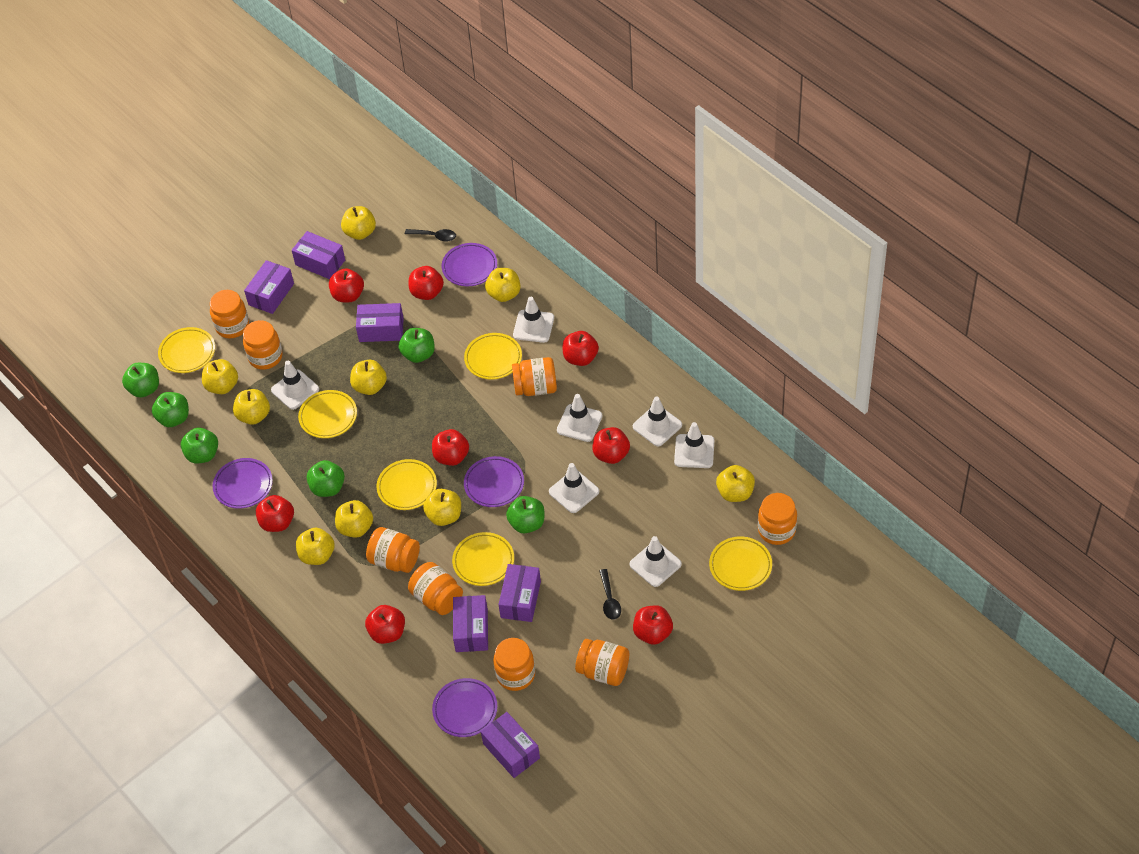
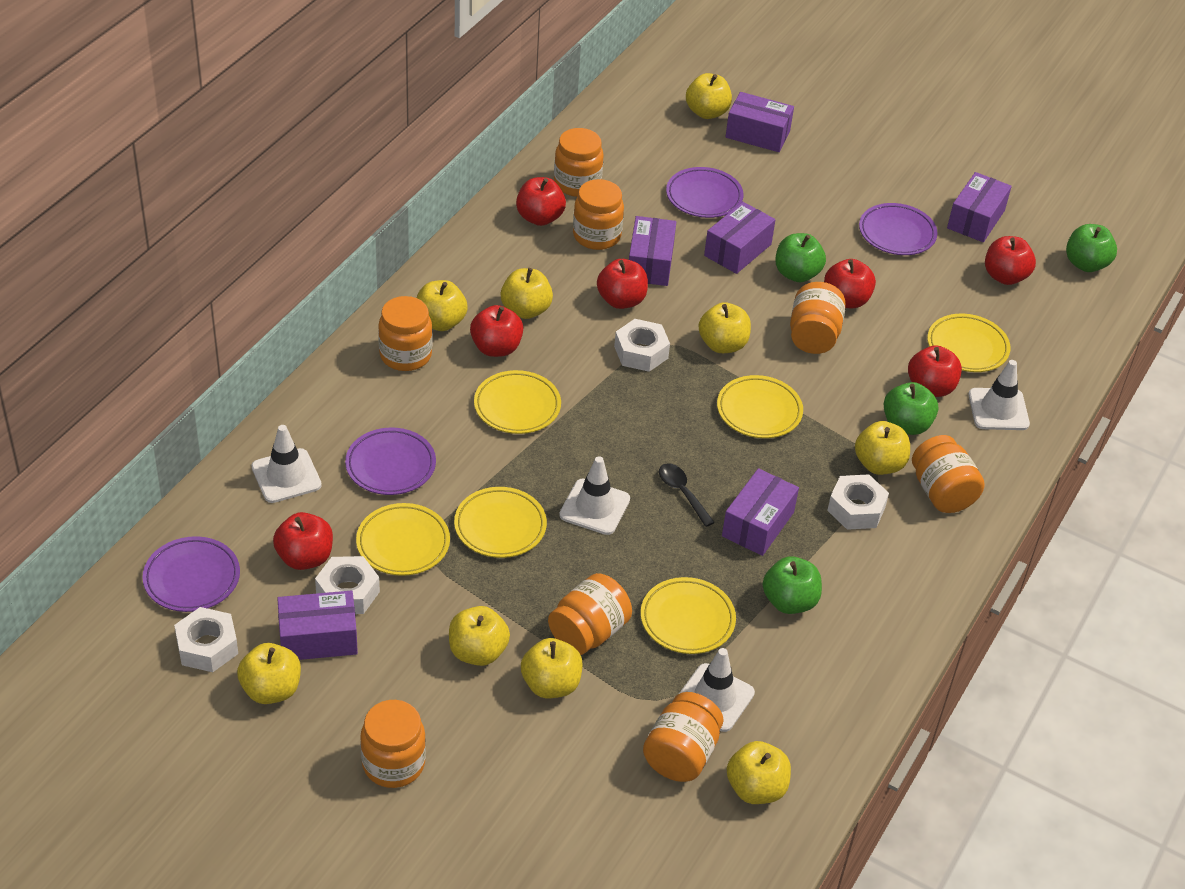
black spoon: [405,229,456,242] [599,569,621,620] = 2 -> [659,463,715,527] = 1
green apple: [122,363,159,398] [152,392,189,427] [181,428,218,463] [307,460,345,497] [399,328,435,363] [506,496,544,533] = 6 -> [763,556,822,614] [775,233,826,282] [884,382,938,435] [1066,224,1117,272] = 4
red apple: [256,495,294,532] [329,268,364,302] [365,605,405,644] [409,266,444,300] [432,429,469,466] [562,331,599,366] [593,427,630,464] [633,605,673,645] = 8 -> [273,512,333,570] [470,305,523,357] [516,177,566,226] [597,259,648,309] [824,259,876,308] [908,345,962,397] [985,236,1036,285] = 7
white nut: none = 0 -> [174,607,238,672] [315,556,380,614] [614,319,670,372] [827,474,889,530] = 4
white traffic cone: [271,361,319,410] [513,297,554,343] [549,463,599,513] [557,394,602,442] [629,536,682,587] [633,397,682,446] [674,422,714,468] = 7 -> [252,425,322,503] [559,456,630,535] [679,648,755,732] [969,360,1030,430] = 4

